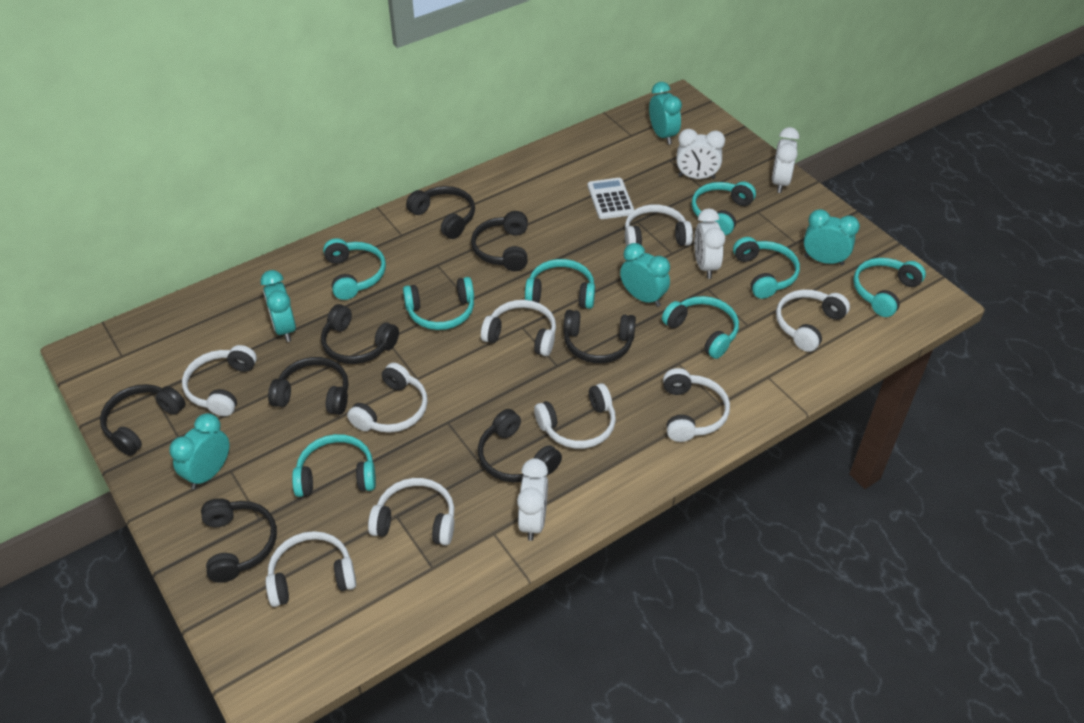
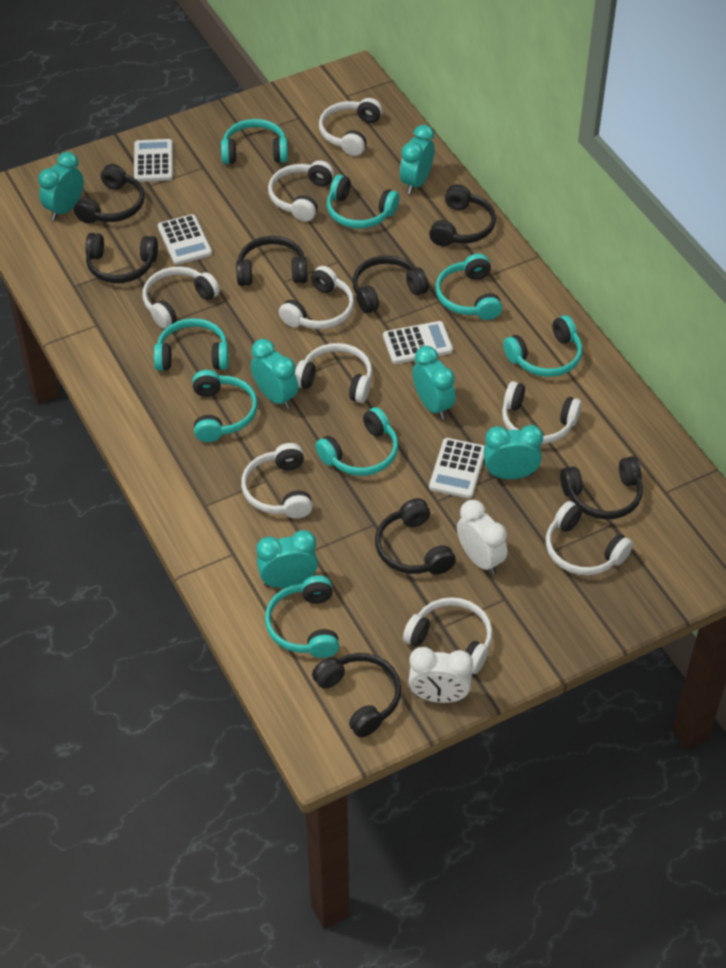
turquoise clock: [169,413,229,489] [260,270,296,342] [620,243,670,307] [649,82,682,145] [803,209,860,265] = 5 -> [38,152,84,220] [251,339,298,409] [256,530,318,588] [400,125,435,194] [412,346,455,420] [484,425,543,479] = 6
white calculator: [587,178,634,219] = 1 -> [134,139,173,182] [158,214,212,265] [383,321,453,364] [429,438,485,499] = 4
white clock: [517,458,548,541] [677,129,725,179] [694,209,725,279] [772,127,799,193] = 4 -> [408,647,473,703] [457,500,507,575] = 2

